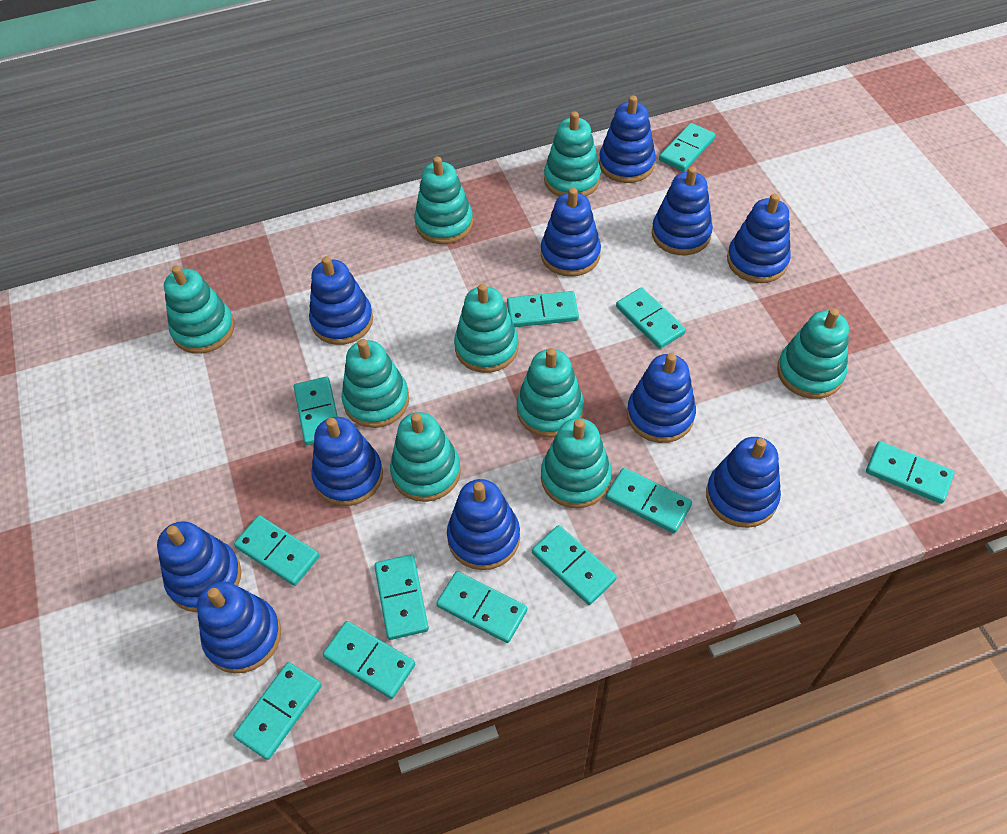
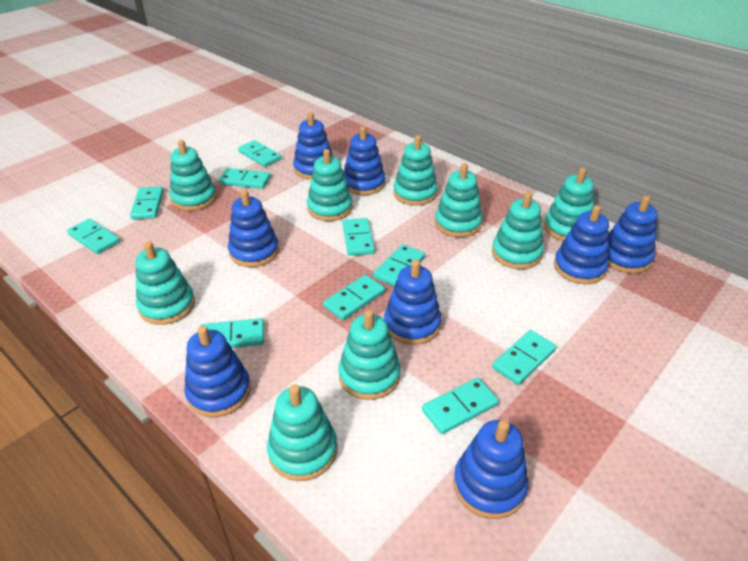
blue stacking toy: [157,521,241,612] [197,581,281,673] [309,256,373,345] [312,417,383,506] [447,479,520,570] [541,188,601,277] [599,95,656,183] [627,353,696,443] [652,166,713,255] [706,437,781,528] [727,194,791,283] = 11 -> [184,326,251,417] [228,190,279,267] [293,112,334,180] [344,126,385,195] [384,260,441,345] [453,420,528,519] [554,205,609,284] [608,196,658,274] = 8
turquoise domino: [234,515,319,586] [234,662,322,760] [294,377,338,445] [323,621,415,699] [374,554,429,640] [436,571,527,643] [507,291,579,327] [532,525,617,605] [606,468,692,533] [616,288,686,349] [659,123,715,172] [866,441,954,504] = 12 -> [67,219,120,254] [130,186,164,219] [200,318,264,348] [219,168,271,189] [238,140,282,167] [323,275,385,320] [343,218,375,256] [373,244,425,286] [422,378,499,434] [492,330,556,385] = 10

